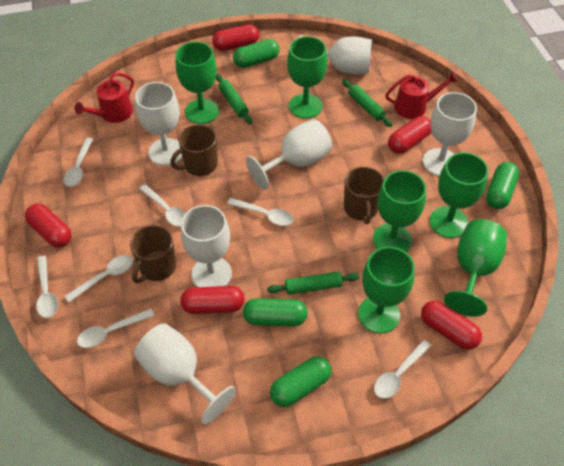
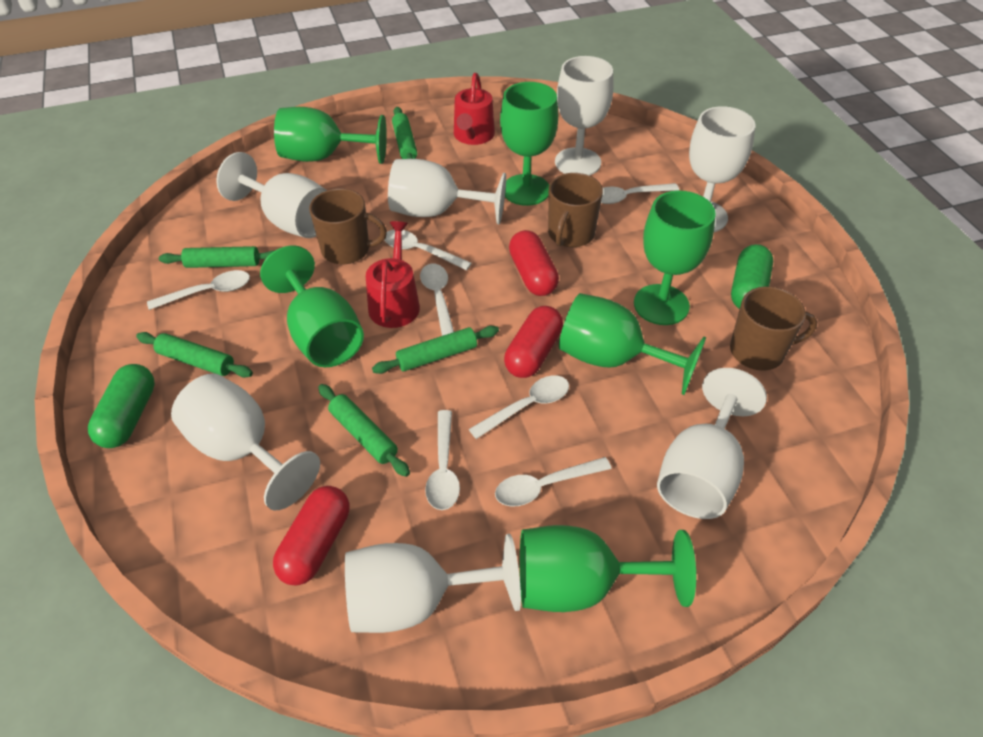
green capsule: [233,39,279,68] [243,298,308,326] [270,356,331,407] [486,162,519,209] = 4 -> [88,364,155,448] [731,244,773,309] = 2
green rolling pin: [216,74,252,124] [267,272,360,295] [342,79,393,127] = 3 -> [136,332,253,378] [159,246,274,268] [318,384,410,477] [372,326,499,374] [392,107,417,159] = 5
red capsule: [25,204,72,248] [180,286,244,314] [212,24,259,51] [388,116,431,154] [421,301,482,350] = 5 -> [273,486,349,586] [504,306,563,378] [509,230,559,296] = 3
white goblet: [134,323,236,424] [135,82,182,166] [181,205,232,287] [246,119,332,190] [299,35,372,74] [423,92,477,176] = 6 -> [171,374,320,511] [216,152,327,238] [345,534,521,633] [388,159,506,224] [555,56,614,176] [657,368,767,519] [689,106,755,232] = 7

